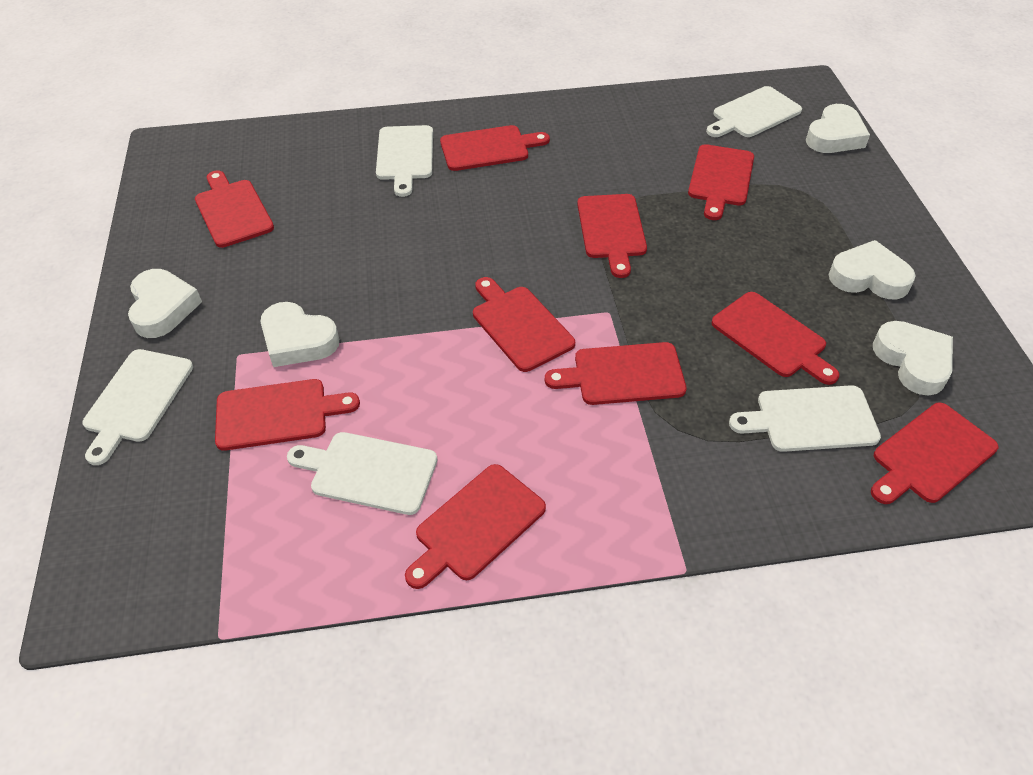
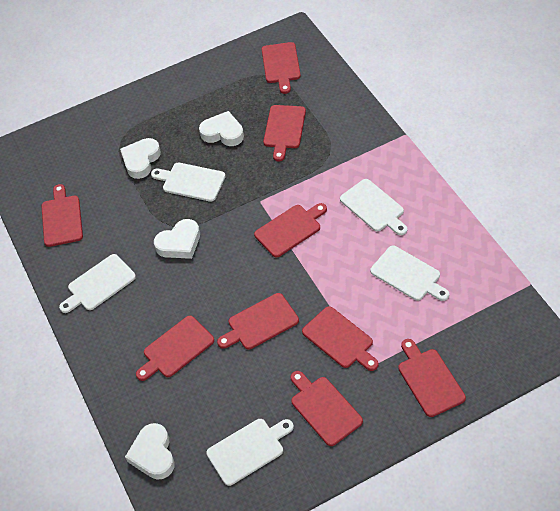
red cutting board: [195,170,274,248] [215,379,360,451] [405,464,546,589] [440,125,550,171] [473,277,575,372] [545,342,686,405] [577,194,647,278] [688,144,754,220] [711,292,839,385] [871,403,998,504] = 10 -> [42,184,83,247] [136,316,214,381] [217,293,299,350] [254,203,327,257] [262,42,301,94] [263,105,306,162] [291,371,363,446] [302,306,379,371] [398,339,466,417] = 9
white heart: [128,269,202,338] [261,302,339,367] [806,104,870,153] [829,240,916,299] [873,321,953,396] = 5 -> [120,138,161,179] [125,423,175,480] [154,219,200,259] [199,111,244,146] = 4

